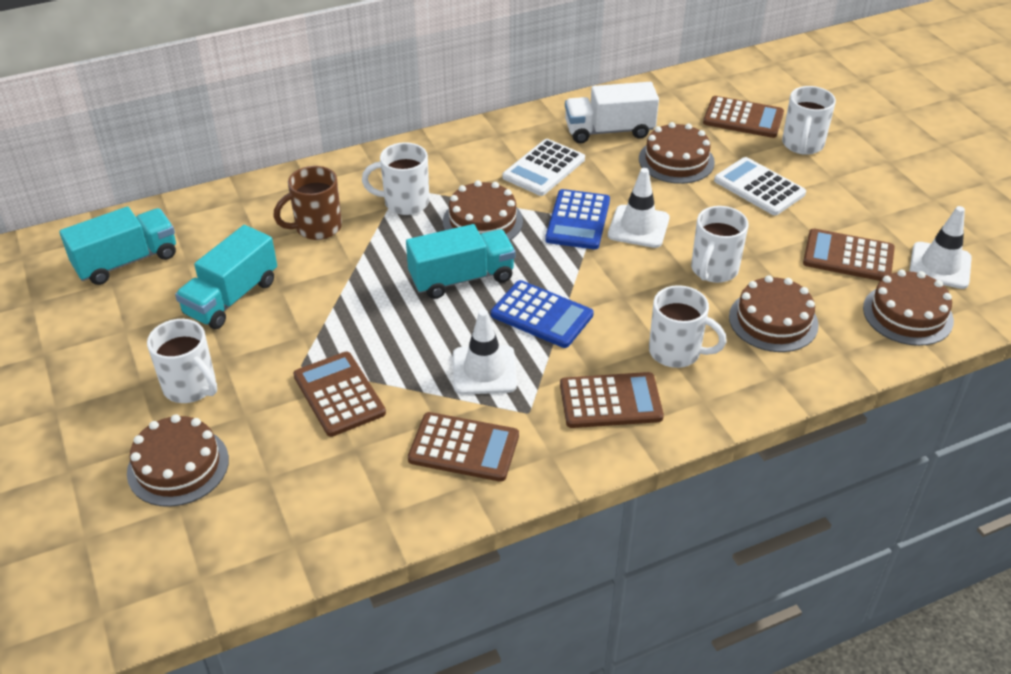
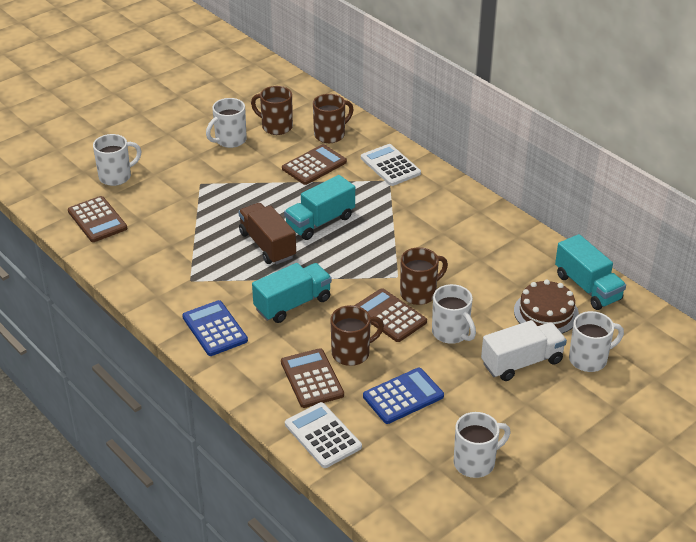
brown cake: [127,414,229,507] [443,180,523,241] [639,122,715,184] [729,275,819,352] [863,270,954,346] = 5 -> [514,280,579,334] = 1
brown calculator: [293,352,386,437] [408,412,519,482] [560,372,664,428] [703,96,784,138] [803,229,895,281] = 5 -> [68,196,127,242] [281,348,344,408] [282,144,347,185] [354,288,427,342] = 4
brown mug: [273,166,342,240] = 1 -> [251,86,293,135] [313,94,354,143] [330,305,384,366] [400,247,448,305] = 4
brown truck: none = 0 -> [238,203,296,264] = 1
white traffic cone: [453,310,517,395] [608,168,670,248] [909,206,972,289] = 3 -> none = 0

